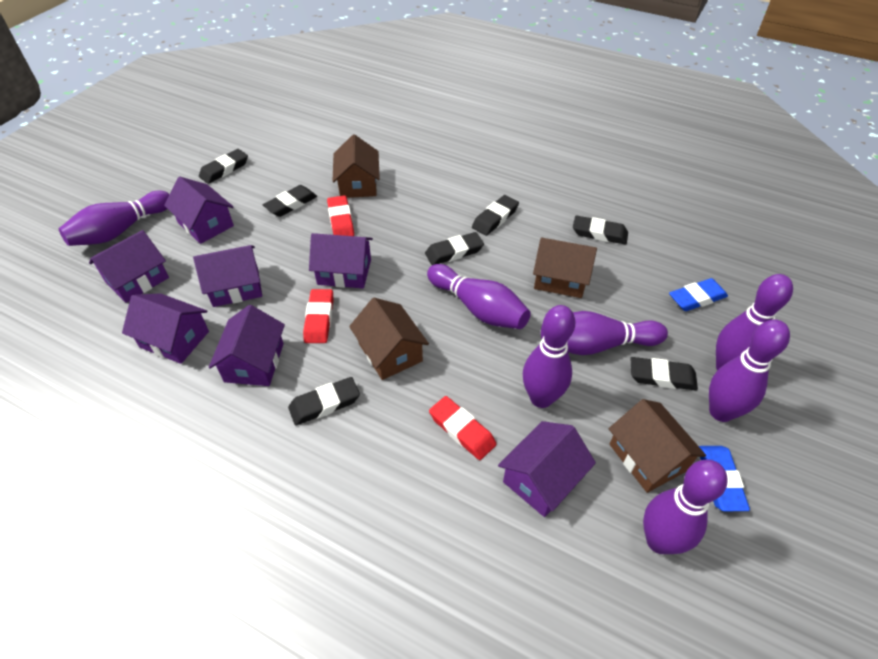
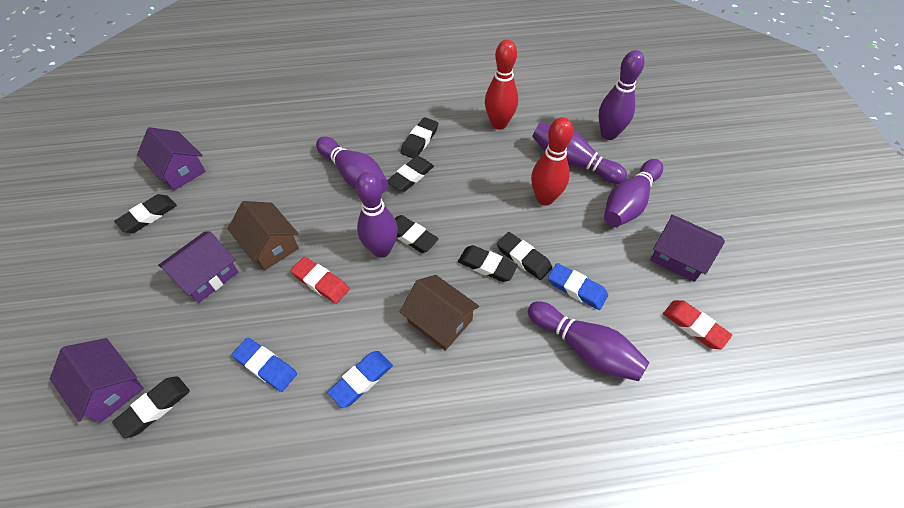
blue eraser: [669,278,728,311] [699,446,750,511] = 2 -> [232,338,297,392] [327,351,393,408] [548,263,608,310] = 3
brown house: [332,134,380,198] [349,298,429,380] [533,238,597,298] [609,399,706,493] = 4 -> [228,201,299,270] [400,275,479,351] = 2
purple bowling pin: [59,191,170,246] [427,264,531,329] [523,305,575,408] [541,311,668,355] [643,459,728,554] [709,319,790,422] [716,274,793,370] = 7 -> [316,136,388,194] [356,172,398,258] [528,301,649,381] [532,122,627,184] [599,50,644,140] [604,159,663,227] = 6
purple house: [89,230,169,303] [122,293,209,364] [164,177,234,244] [193,245,262,307] [209,305,285,386] [309,233,373,288] [498,421,596,517] = 7 -> [50,338,144,423] [137,127,206,191] [158,232,238,303] [650,214,725,282] = 4
red bowling pin: none = 0 -> [485,40,518,130] [531,117,573,206] = 2
red eraser: [303,289,334,343] [327,195,354,236] [429,396,497,460] = 3 -> [291,257,349,304] [663,300,732,350] = 2

